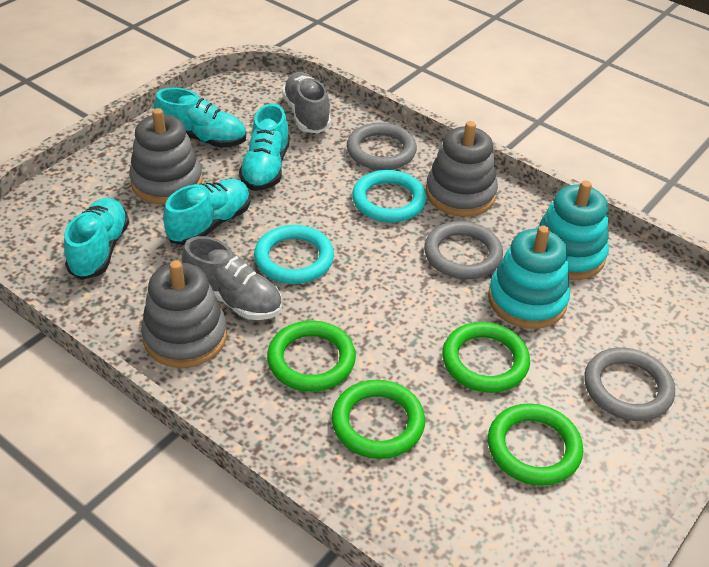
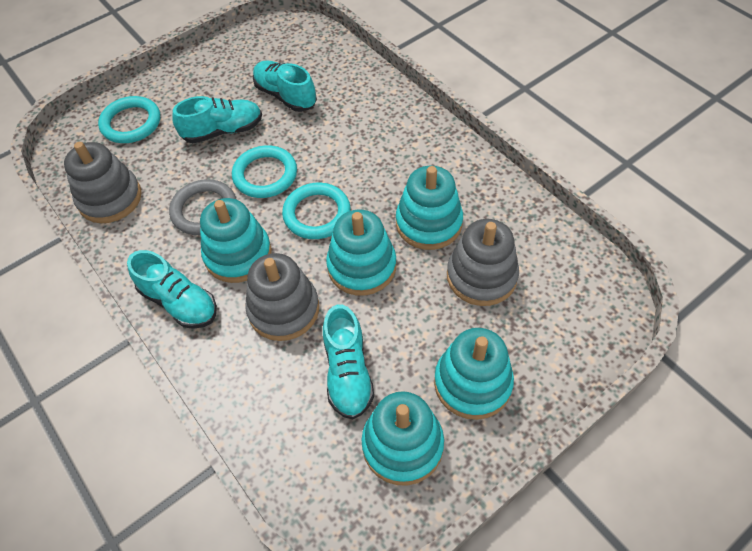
green ring: [267,320,356,392] [332,380,425,459] [442,322,530,393] [488,403,583,486] = 4 -> none = 0
grey ring: [347,123,417,170] [424,221,503,279] [584,348,675,421] = 3 -> [169,179,237,235] = 1
grey shoe: [182,236,282,320] [282,72,331,133] = 2 -> none = 0
turquoise ring: [254,225,334,284] [352,170,427,223] = 2 -> [98,96,160,143] [232,145,297,198] [282,183,351,239] = 3
turquoise stacking toy: [488,226,570,329] [536,180,609,280] = 2 -> [200,198,272,283] [326,209,396,296] [361,391,444,485] [396,166,463,250] [434,328,514,420] = 5

